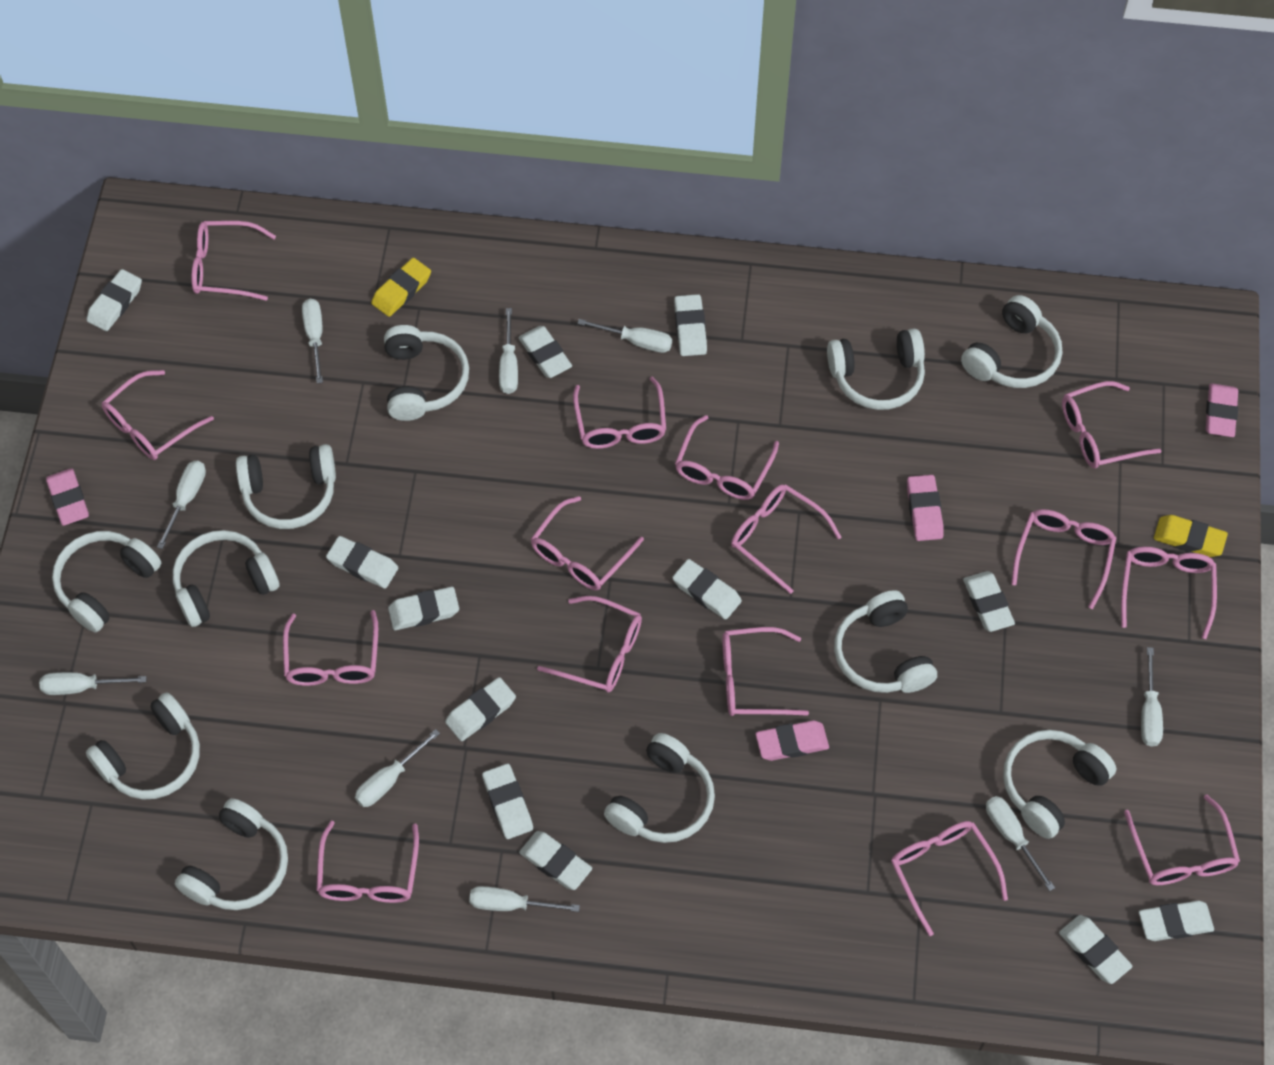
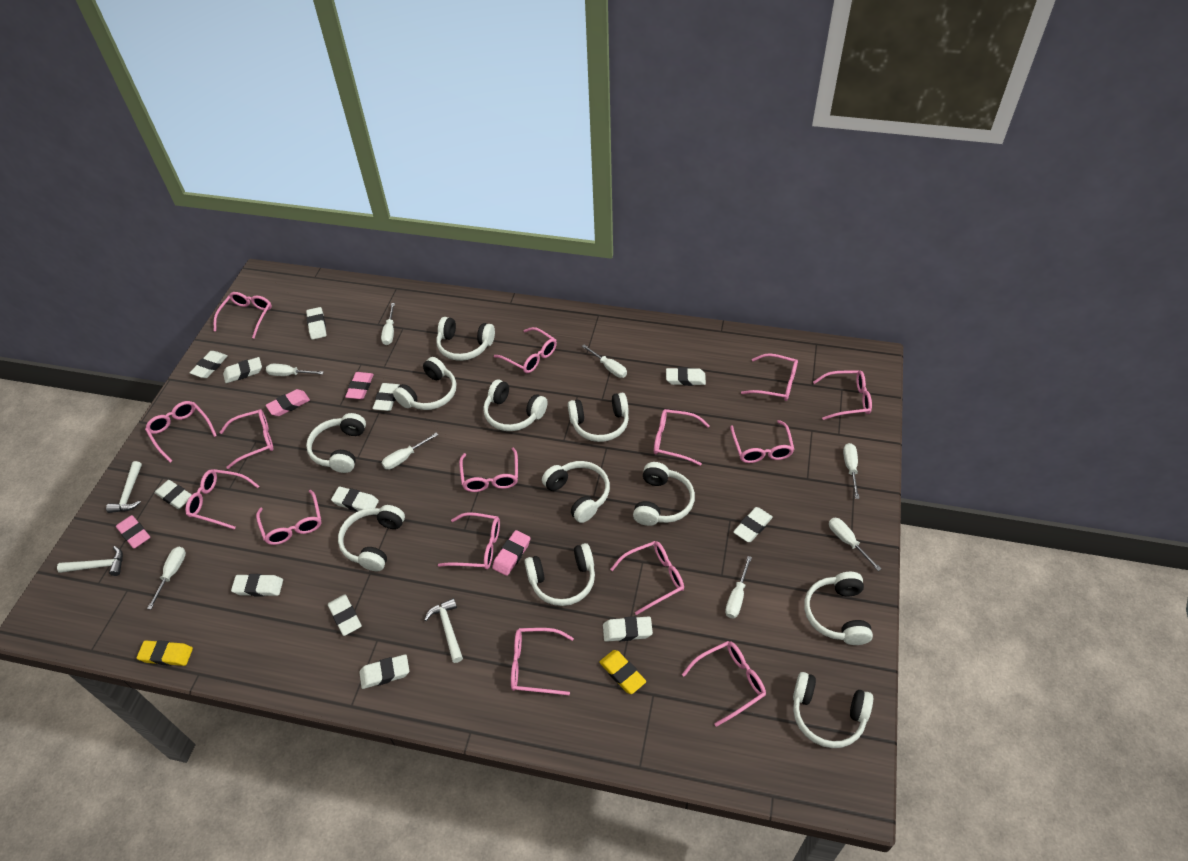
white hammer: none = 0 -> [57,546,123,576] [106,461,142,513] [424,598,463,663] = 3
white screwdriver: [39,672,147,695] [157,461,206,549] [302,299,323,384] [355,729,440,807] [469,886,580,912] [499,308,518,394] [577,319,672,353] [986,796,1055,891] [1141,647,1163,747] = 9 -> [147,547,186,610] [266,364,324,376] [381,303,395,345] [382,433,438,470] [582,344,627,378] [725,556,752,618] [829,518,881,571] [843,443,860,499] = 8

